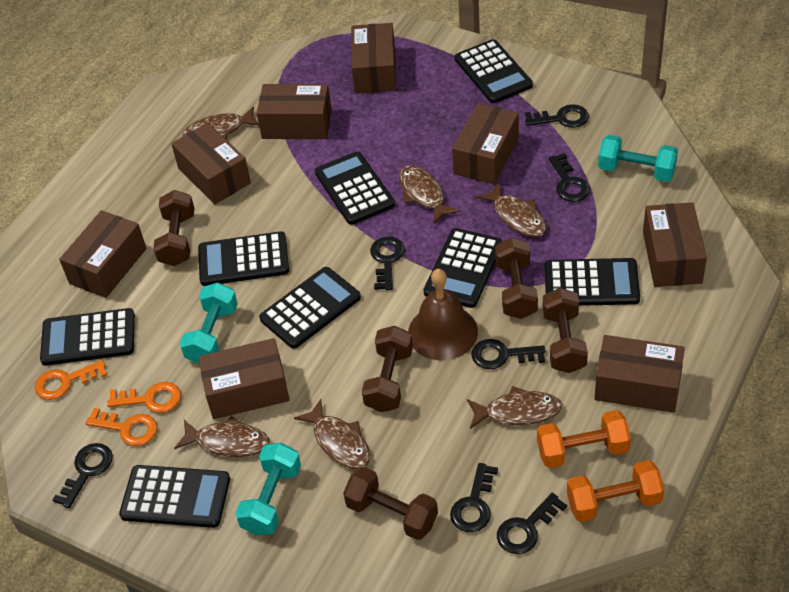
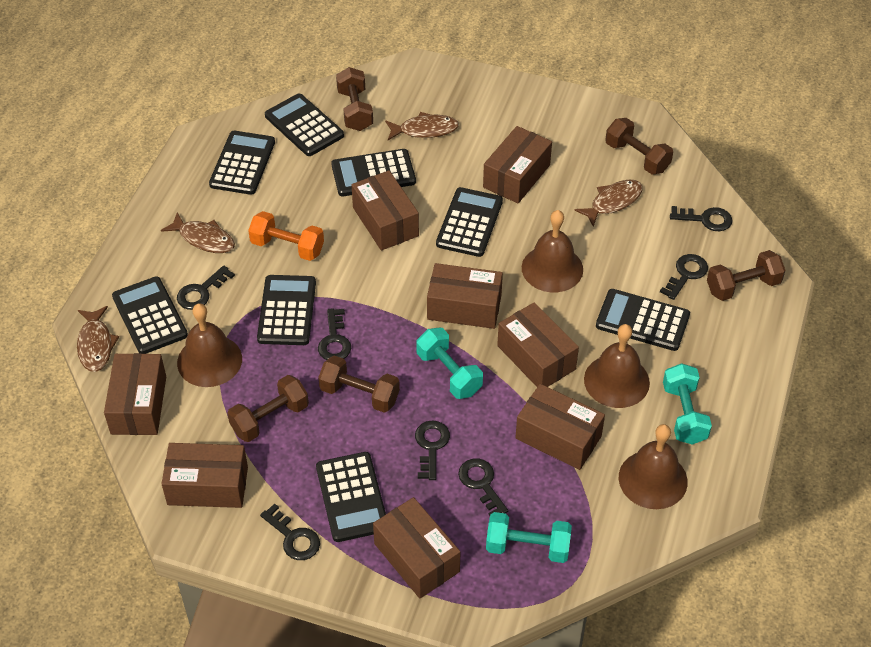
brown bell: [408,269,478,360] = 1 -> [177,303,242,387] [522,210,583,292] [584,324,650,408] [619,424,688,509] = 4
brown fish: [174,416,270,457] [182,106,259,139] [294,399,370,469] [399,165,460,224] [467,386,563,429] [476,183,547,237] = 6 -> [77,306,119,372] [161,212,235,253] [385,112,459,140] [574,180,643,227] = 4
orange dumbbell: [537,410,631,468] [567,460,664,522] = 2 -> [248,211,324,261] = 1
orange key: [35,360,107,400] [85,408,158,446] [107,382,181,413] = 3 -> none = 0

